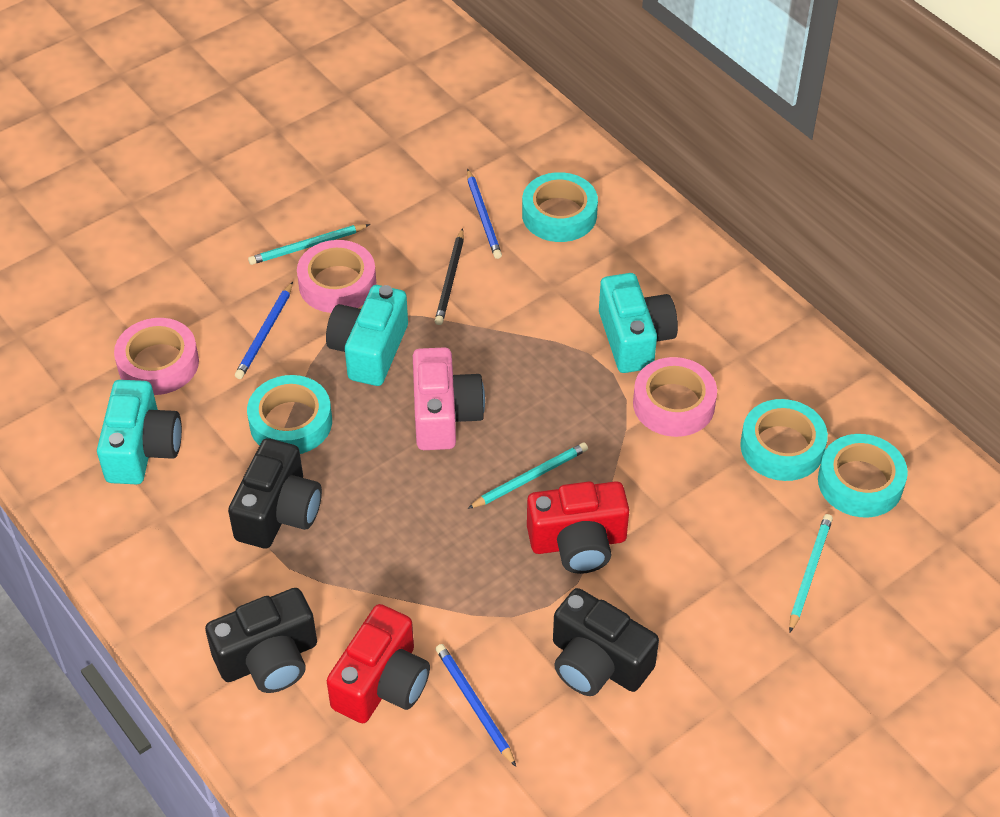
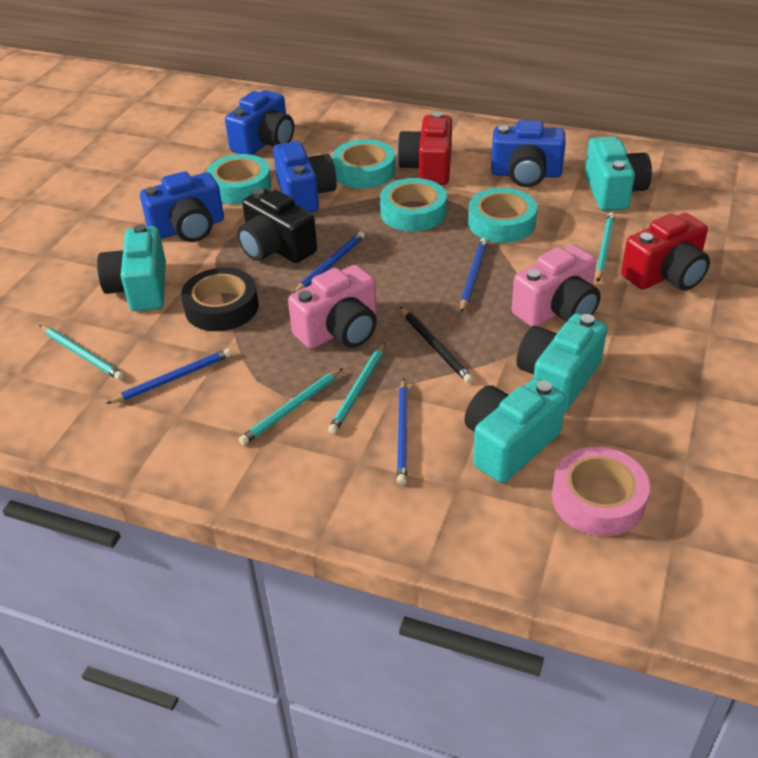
black camera: [205,588,317,693] [228,438,322,548] [553,588,659,696] = 3 -> [237,188,317,263] = 1
black tape: none = 0 -> [181,268,259,331] = 1
blue camera: none = 0 -> [140,171,224,242] [225,90,294,155] [273,141,337,212] [491,120,566,187] = 4
blue pencil: [235,282,293,379] [436,644,516,767] [467,169,502,259] = 3 -> [106,348,232,404] [293,232,365,293] [397,378,408,485] [460,238,487,313] = 4
pink camera: [413,347,485,450] = 1 -> [288,265,377,349] [512,245,601,327] = 2
pink tape: [114,318,199,395] [297,240,376,313] [633,357,717,437] = 3 -> [552,447,650,536] = 1
turquoise camera: [97,380,182,484] [326,285,408,386] [599,273,678,373] = 3 -> [97,224,166,311] [464,378,566,483] [516,313,607,412] [585,136,652,211] = 4
turquoise pencil: [248,224,370,265] [467,443,588,509] [789,514,833,632] = 3 -> [39,325,124,380] [239,368,343,445] [328,343,385,434] [596,212,615,282] = 4

